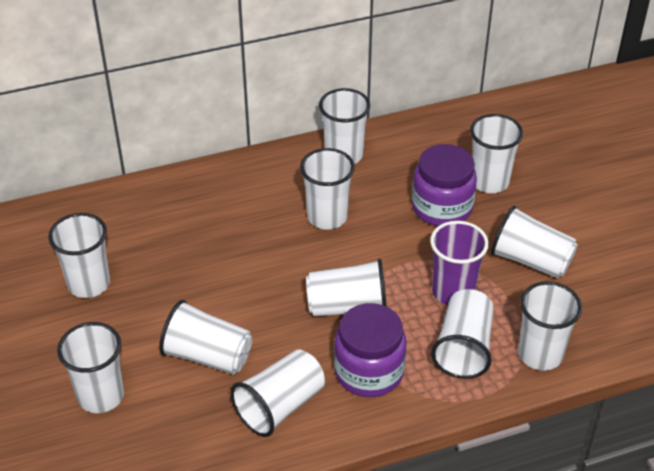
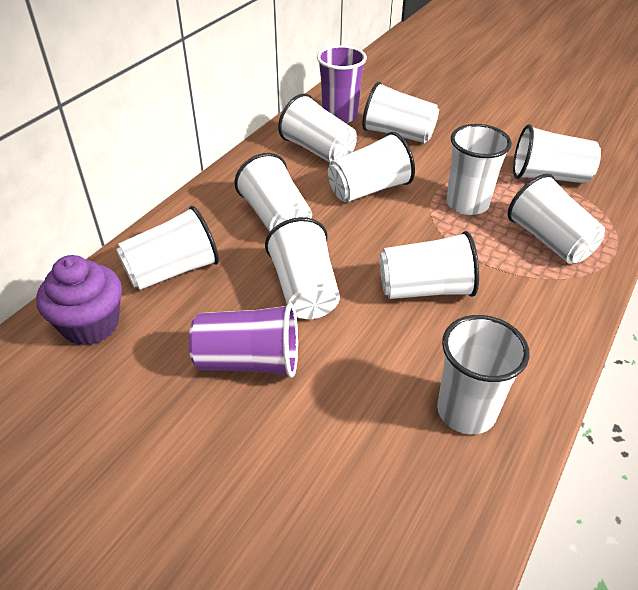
purple cup: [430,221,489,305] = 1 -> [189,303,298,378] [317,45,367,123] = 2
purple cupcake: none = 0 -> [36,255,122,345] = 1
purple jar: [334,303,407,397] [412,144,477,226] = 2 -> none = 0

